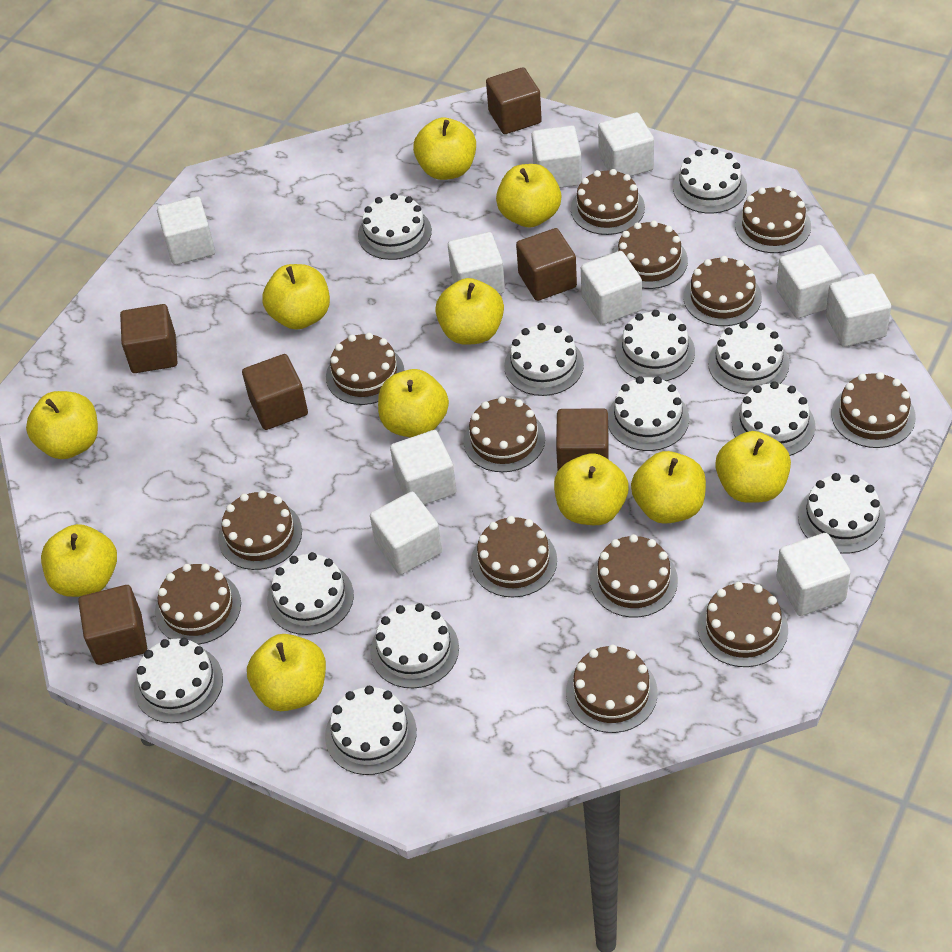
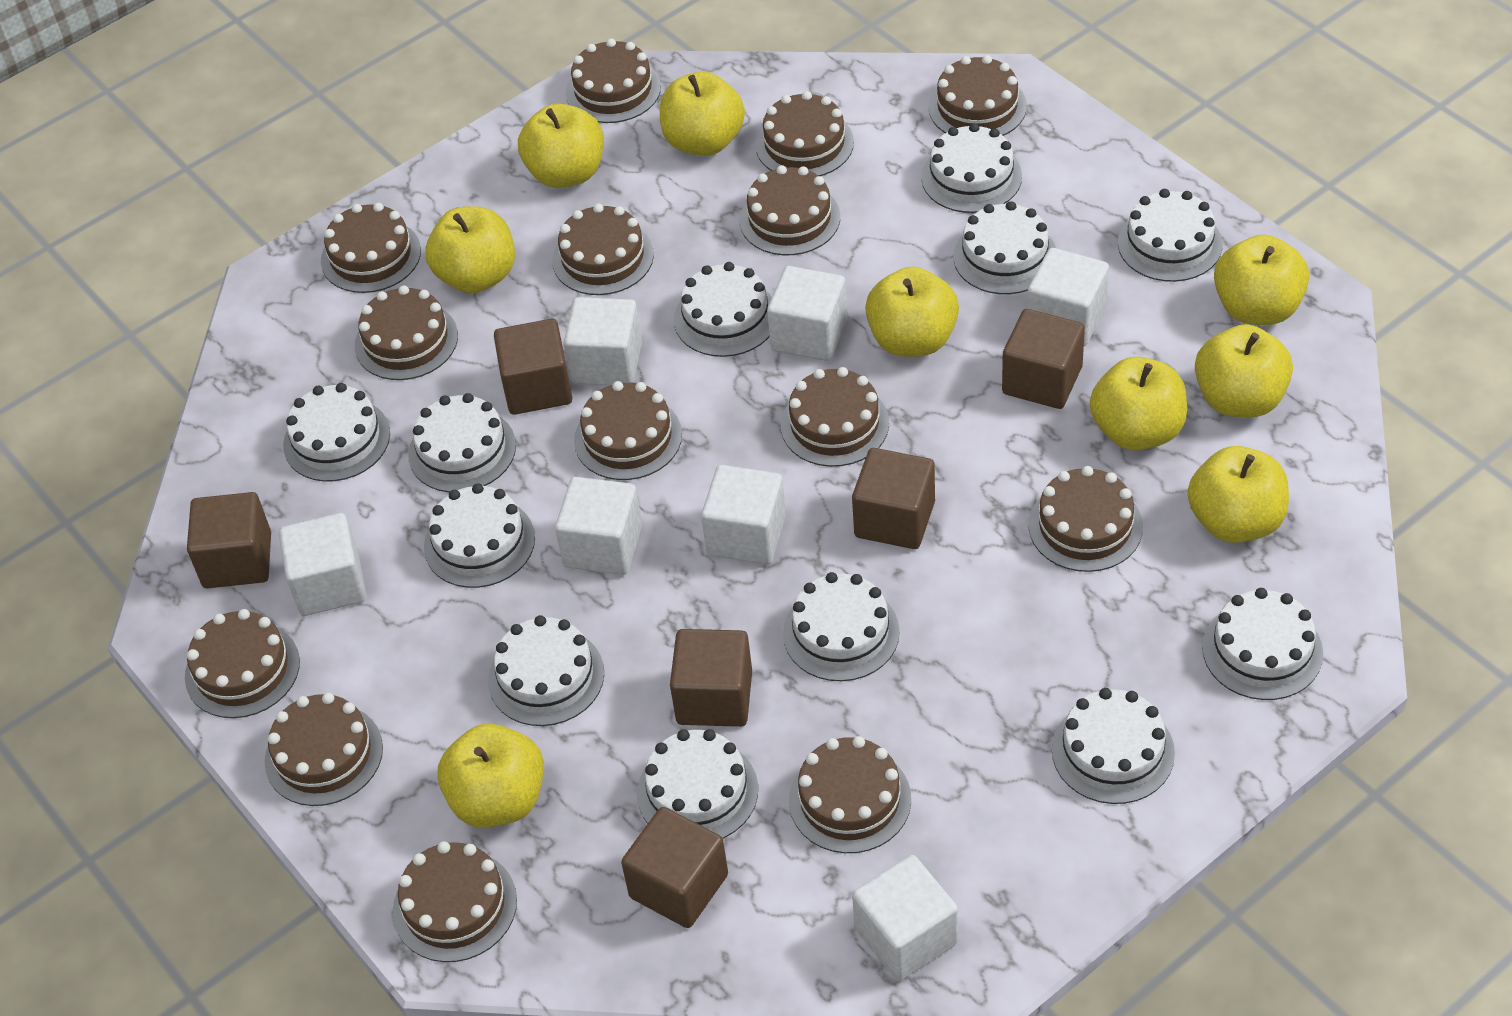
brown cake: [155,563,241,645] [218,490,302,570] [326,333,404,405] [463,396,545,472] [471,516,557,598] [566,645,658,733] [571,169,645,235] [590,534,678,617] [613,220,688,289] [683,256,762,326] [698,582,788,667] [735,186,811,253] [831,372,916,448] = 13 -> [185,609,300,718] [264,693,383,806] [321,203,421,293] [355,285,458,380] [393,841,517,962] [552,204,654,295] [566,39,661,123] [574,381,682,480] [740,165,840,255] [756,91,854,176] [781,367,889,467] [789,736,911,853] [929,55,1027,136] [1029,466,1143,572] = 14
white cube: [157,196,215,265] [370,492,442,575] [390,430,456,505] [448,232,505,294] [531,125,582,188] [581,251,642,325] [598,112,654,177] [776,245,842,319] [776,533,851,616] [826,274,891,347] = 10 -> [279,513,366,616] [555,477,642,575] [564,297,642,386] [701,465,786,564] [767,266,847,361] [852,855,958,981] [1027,248,1109,346] = 7
yellow apple: [26,391,98,459] [41,524,117,597] [247,634,326,711] [262,264,330,330] [378,369,449,438] [413,118,476,180] [435,278,504,345] [496,164,561,227] [554,453,629,525] [631,451,706,524] [715,431,791,503] = 11 -> [425,206,515,293] [437,724,544,828] [518,103,604,188] [660,72,745,156] [865,267,959,357] [1090,357,1187,451] [1187,446,1289,543] [1195,324,1293,418] [1214,234,1309,325] = 9

